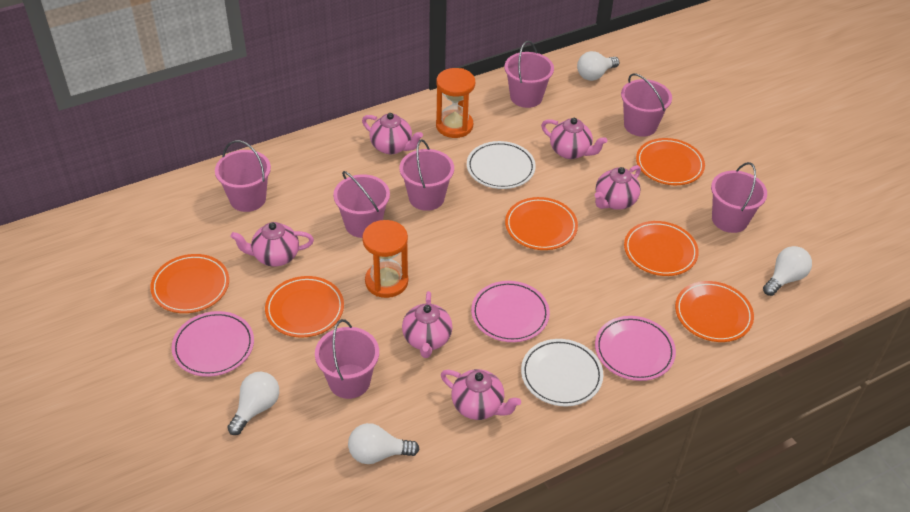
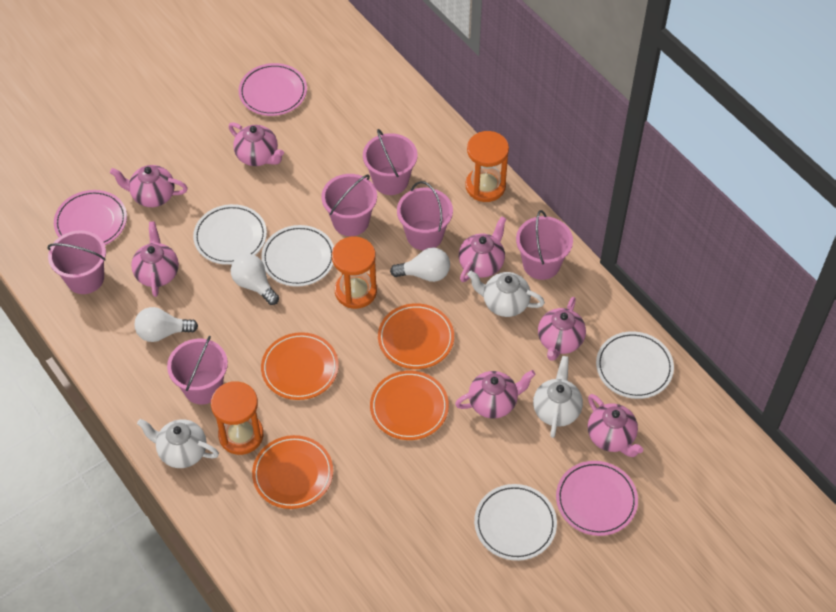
orange hourglass: [362,220,408,298] [436,68,475,138] = 2 -> [211,381,264,455] [332,236,377,309] [465,131,509,202] = 3
orange plate: [150,254,229,313] [265,276,344,337] [505,197,578,250] [624,221,699,276] [636,138,705,185] [675,281,754,342] = 6 -> [252,435,333,509] [261,332,339,400] [370,371,449,440] [378,303,454,369] = 4
pink bucket: [215,140,271,212] [315,319,379,399] [333,171,390,238] [400,139,454,211] [504,41,554,108] [621,73,672,137] [711,162,767,233] = 7 -> [47,230,106,294] [167,336,228,404] [321,174,377,236] [363,129,417,195] [397,181,453,250] [516,210,573,280] = 6
pink teapot: [230,222,314,267] [362,113,423,154] [402,291,452,358] [441,369,521,420] [541,118,607,159] [594,165,641,210] = 6 -> [110,165,188,207] [131,221,179,297] [228,122,284,166] [455,370,536,418] [459,216,506,282] [538,297,586,361] [588,394,643,457] = 7
white light bulb: [227,372,279,435] [348,423,419,464] [577,51,619,81] [763,246,812,296] = 4 -> [135,307,198,342] [231,254,279,305] [390,248,450,282] = 3
white plate: [467,141,536,189] [521,339,603,406] = 2 -> [193,204,267,265] [261,225,334,287] [474,484,557,561] [596,331,674,399] = 4
white teapot: none = 0 -> [137,419,219,468] [467,271,545,317] [533,356,583,438] = 3

